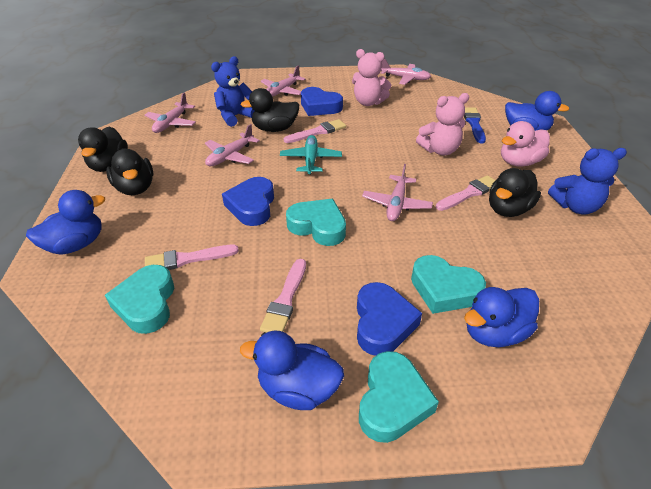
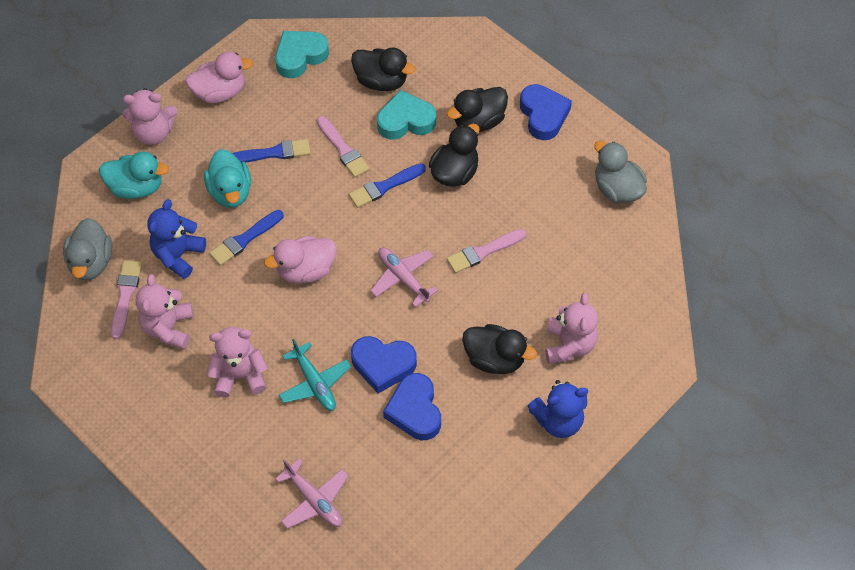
blue brush: [464,107,486,143] = 1 -> [209,210,283,266] [232,139,310,163] [349,163,426,208] = 3
blue duck: [26,190,105,255] [240,330,344,410] [464,287,539,347] [505,91,569,131] = 4 -> none = 0
grey duck: none = 0 -> [63,218,112,280] [594,141,647,203] = 2
pink brush: [145,245,239,270] [260,259,306,333] [284,119,346,143] [436,175,495,211] = 4 -> [111,260,142,339] [317,116,370,177] [447,229,526,273] = 3
pink duck: [501,121,550,167] = 1 -> [185,52,253,103] [264,236,337,284] = 2
pink plane: [144,93,196,133] [205,124,260,166] [261,65,306,97] [362,164,433,221] [381,59,431,85] = 5 -> [275,458,349,529] [370,247,438,307] = 2
pink teddy bear: [352,49,391,106] [416,93,469,155] = 2 -> [123,88,177,145] [136,274,193,349] [207,327,268,398] [545,293,598,364] = 4
turquoise duck: none = 0 -> [99,152,169,199] [204,149,251,208] = 2
turquoise heart: [105,265,174,334] [286,199,346,246] [359,351,439,443] [411,255,486,314] = 4 -> [275,31,329,78] [377,90,436,140] = 2

